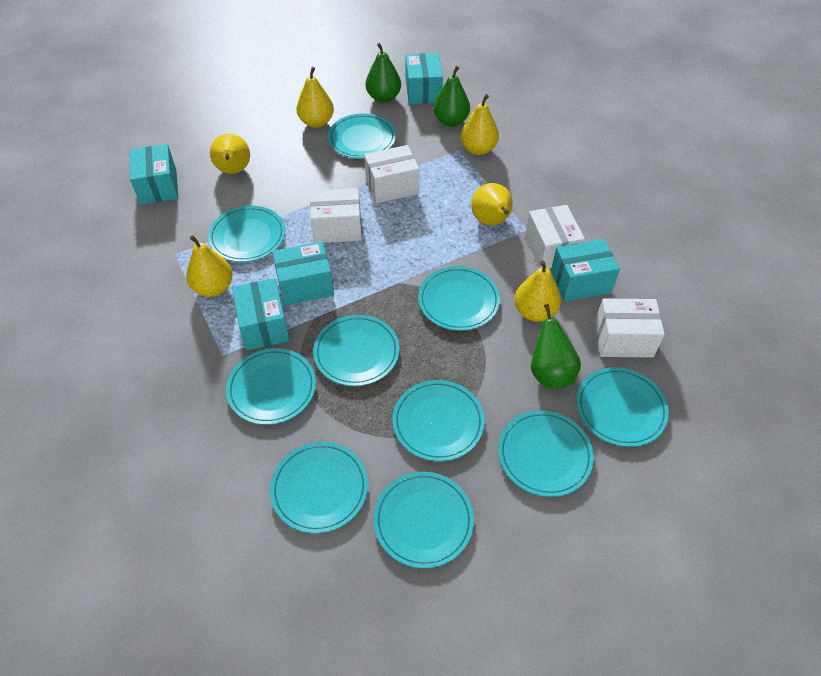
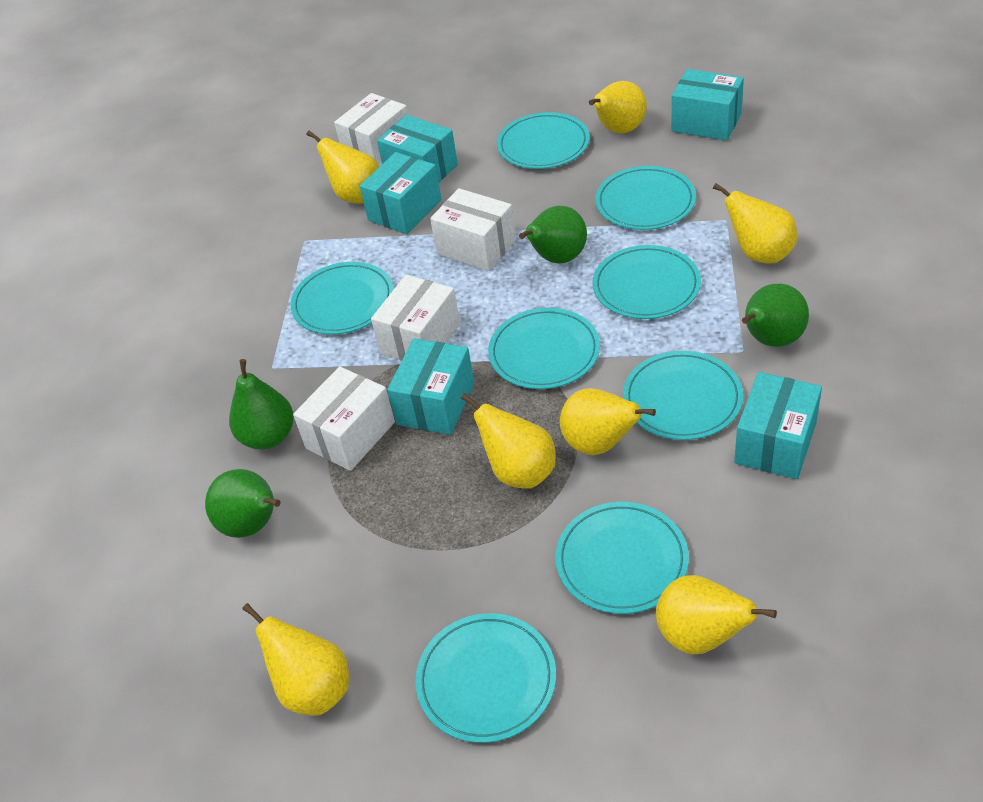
green pear: [366,43,401,103] [433,66,470,127] [531,304,581,389] = 3 -> [205,469,281,538] [229,359,294,449] [519,206,587,263] [742,284,809,347] = 4
turquoise plate: [208,206,285,262] [226,348,316,425] [270,442,368,533] [313,315,400,386] [328,113,396,159] [374,472,474,568] [392,380,485,461] [418,266,500,331] [498,410,594,497] [576,367,669,447] = 10 -> [290,262,394,335] [416,613,556,743] [488,308,600,389] [497,112,590,169] [555,502,689,614] [593,245,701,319] [595,166,696,230] [623,351,743,440] = 8
yellow pear: [186,235,232,297] [210,133,250,174] [296,67,334,128] [460,94,499,155] [471,183,513,225] [515,260,561,322] = 6 -> [242,603,349,716] [306,131,379,204] [461,393,556,489] [560,388,656,455] [589,81,647,134] [656,575,777,655] [713,183,797,264] = 7

